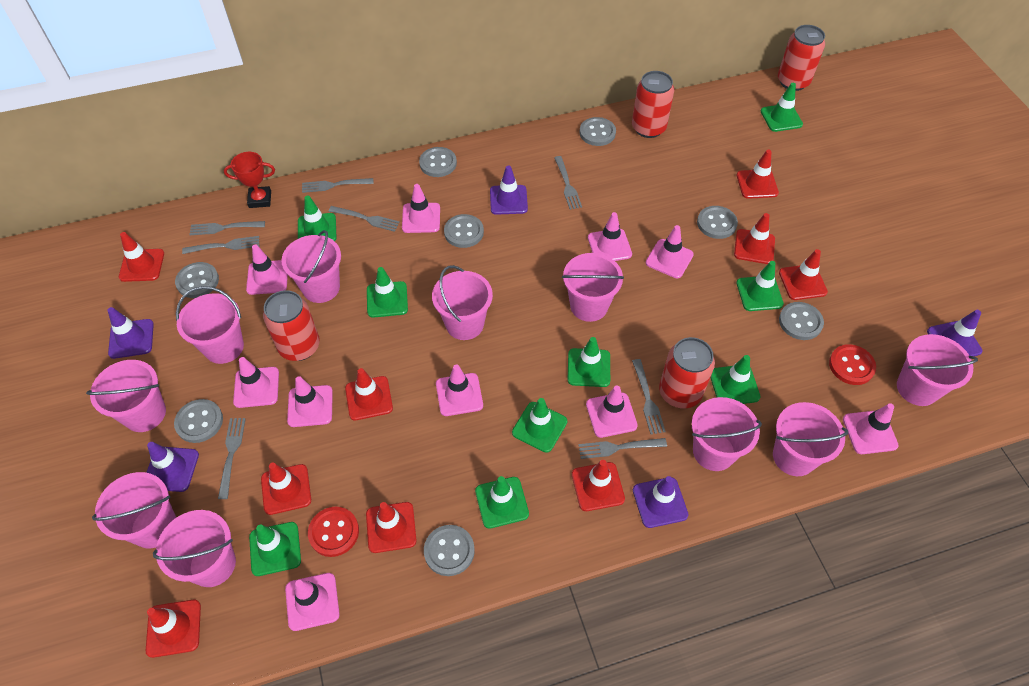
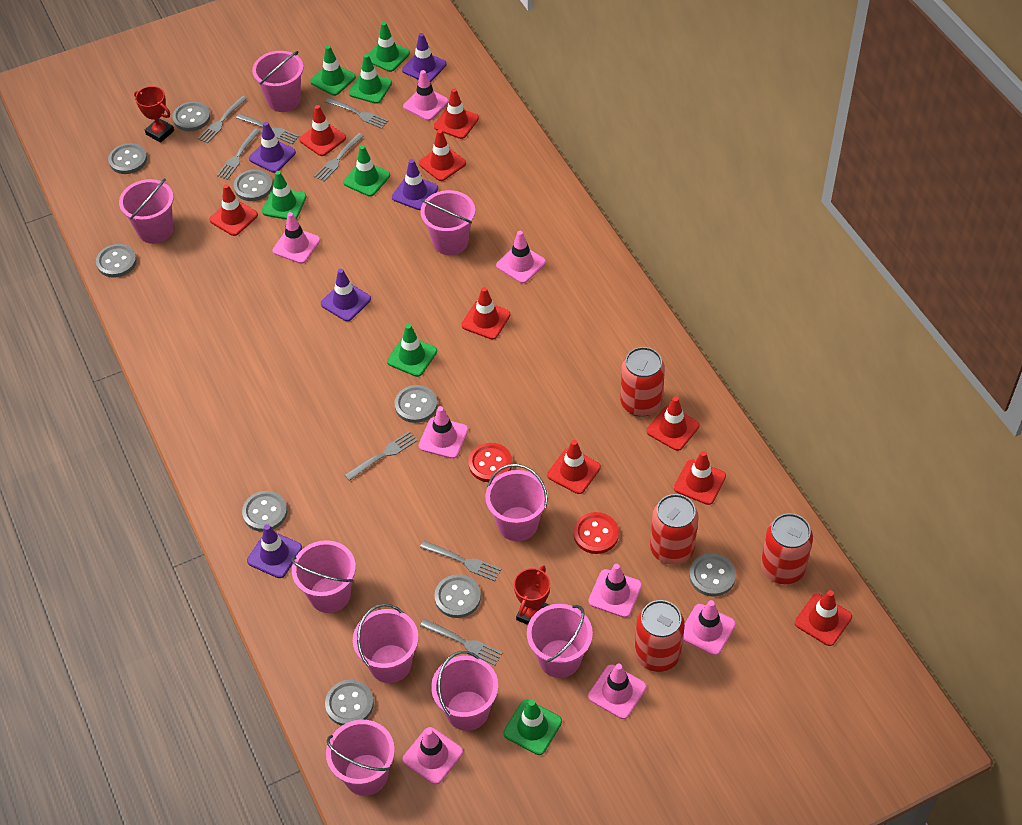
green traffic cone: [249,522,301,576] [298,195,337,241] [367,267,408,318] [475,476,529,529] [512,398,567,453] [568,337,610,387] [710,355,760,404] [736,261,784,311] [761,83,803,132] = 9 -> [262,171,307,220] [310,45,356,96] [343,145,390,196] [349,54,392,104] [368,22,410,72] [387,324,437,377] [503,700,562,755] = 7
grey button: [174,399,223,443] [175,262,219,298] [419,147,457,177] [424,525,475,576] [444,214,484,248] [580,117,616,146] [697,206,738,239] [779,302,824,340] = 8 -> [96,244,137,278] [108,143,147,174] [172,101,210,131] [234,169,273,201] [242,491,287,532] [325,680,374,726] [394,385,437,423] [434,574,481,618] [689,553,736,597] = 9
pink bucket: [86,360,166,432] [92,472,176,548] [153,510,236,587] [176,286,244,364] [282,230,341,303] [432,265,493,340] [562,253,624,322] [692,397,762,471] [773,402,848,476] [897,334,978,406] = 10 -> [119,178,174,244] [252,51,303,112] [291,540,356,613] [326,720,395,796] [353,604,419,683] [420,190,475,255] [431,651,498,731] [486,464,548,541] [527,604,593,678] = 9
pink traffic cone: [233,357,279,408] [246,244,288,295] [285,573,339,631] [287,376,333,427] [402,184,440,233] [436,364,483,416] [586,386,638,438] [588,212,632,261] [646,225,694,278] [843,403,899,454] = 10 -> [272,212,320,264] [403,70,449,121] [403,727,463,784] [419,406,468,459] [496,231,546,283] [588,564,642,618] [588,663,647,719] [683,600,736,655] = 8
red trophy: [224,152,275,208] = 1 -> [134,86,174,143] [514,565,550,625] = 2

